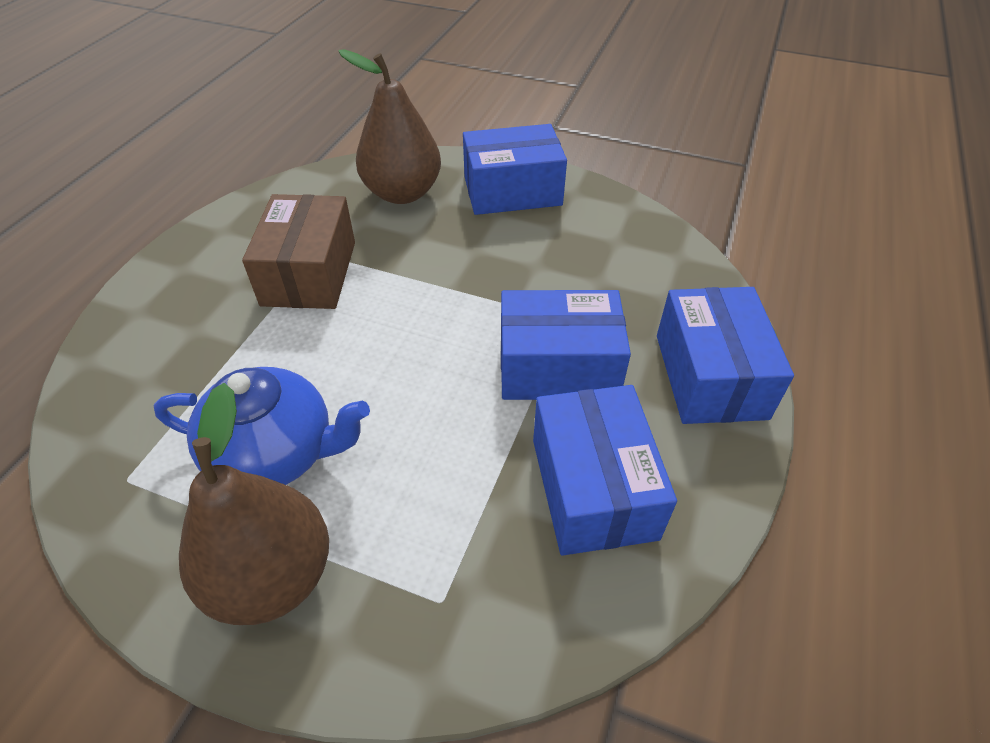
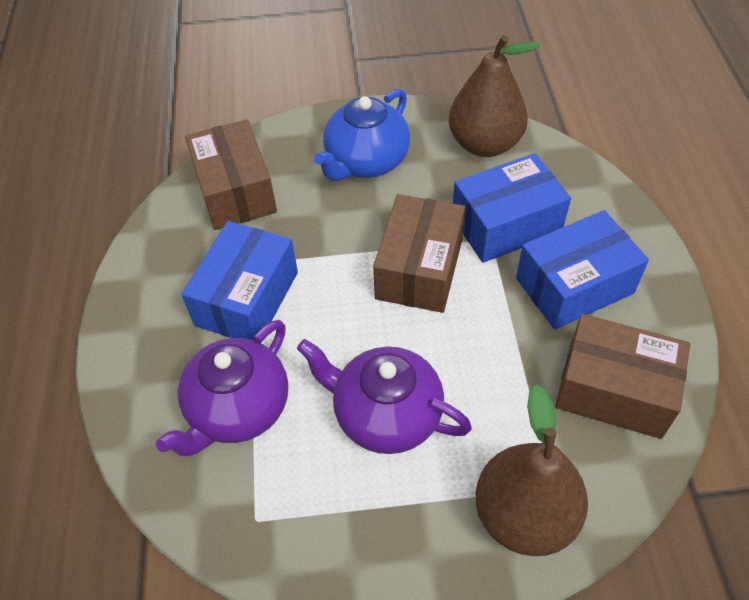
blue box: [463,124,567,215] [501,290,631,400] [533,385,677,556] [657,287,794,424] = 4 -> [181,221,298,340] [453,153,571,263] [516,210,649,329] = 3
brown box: [242,194,355,309] = 1 -> [185,119,277,230] [373,194,465,313] [555,314,690,439] = 3
purple teapot: none = 0 -> [156,320,288,456] [297,339,472,454] = 2

